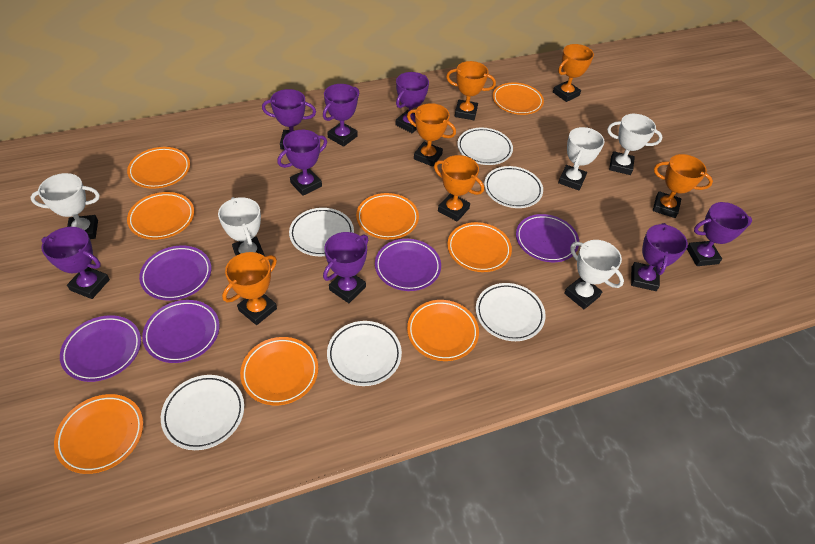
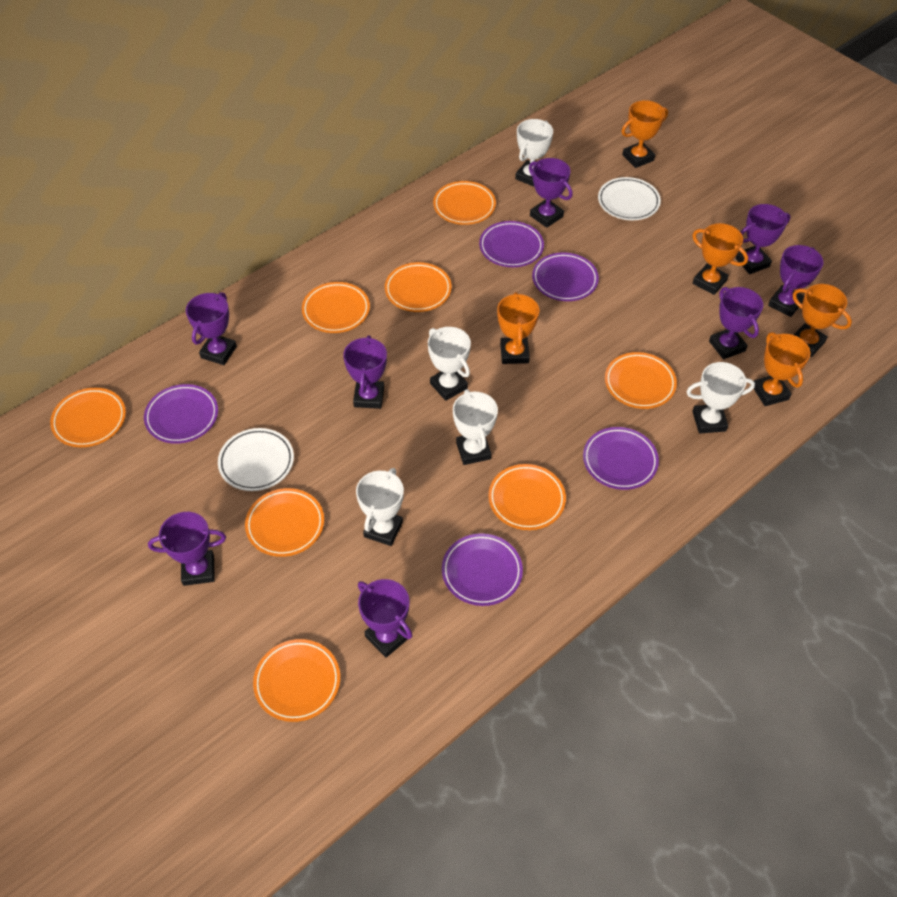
orange trophy: [222,252,277,325] [407,103,456,167] [434,155,484,222] [446,61,496,120] [553,44,594,102] [653,154,713,218] = 6 -> [497,292,539,364] [621,100,668,168] [693,223,748,295] [754,332,810,406] [793,284,852,357] = 5
white plate: [161,375,244,450] [289,208,354,256] [327,321,402,386] [457,128,513,165] [476,283,546,341] [484,166,543,208] = 6 -> [218,428,294,491] [598,177,661,220] = 2

